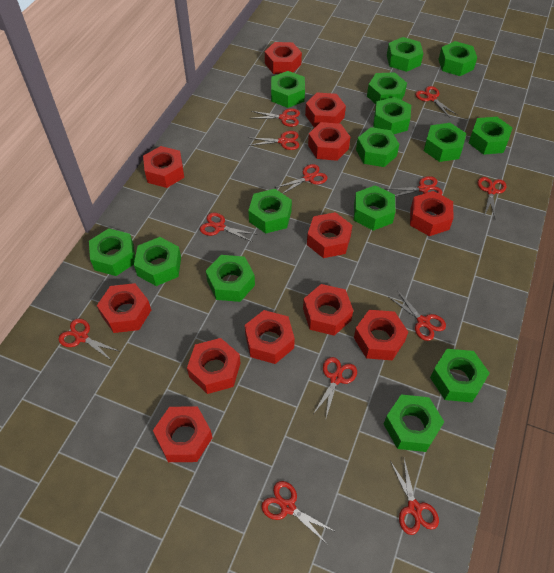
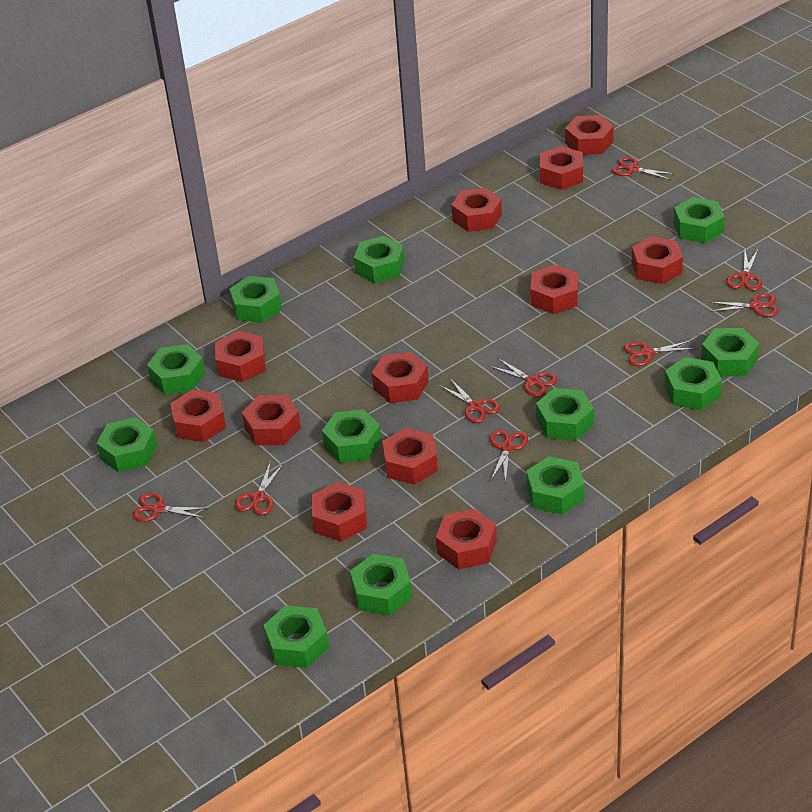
green nut: [89,228,135,276] [134,237,181,286] [206,255,255,302] [248,189,292,234] [271,71,305,108] [354,185,395,231] [356,127,399,167] [367,72,407,104] [373,97,411,134] [384,394,444,452] [387,37,423,72] [424,123,466,162] [430,349,489,402] [438,41,477,76] [469,117,512,155] = 15 -> [97,417,157,473] [147,344,205,395] [229,276,282,323] [263,605,329,668] [322,409,381,463] [350,554,412,616] [354,236,405,283] [526,456,585,515] [536,388,594,441] [665,357,722,410] [674,197,725,243] [701,328,759,377] = 12
red scissors: [59,319,121,361] [200,213,258,242] [248,131,299,150] [250,108,300,127] [261,481,336,545] [275,164,328,194] [313,357,357,418] [386,176,442,197] [389,290,446,341] [390,459,439,535] [415,86,457,118] [478,177,506,217] = 12 -> [132,493,209,522] [235,461,284,515] [439,379,500,423] [489,358,558,397] [490,429,528,482] [612,157,675,180] [624,340,696,366] [708,293,779,317] [727,250,762,291] = 9

